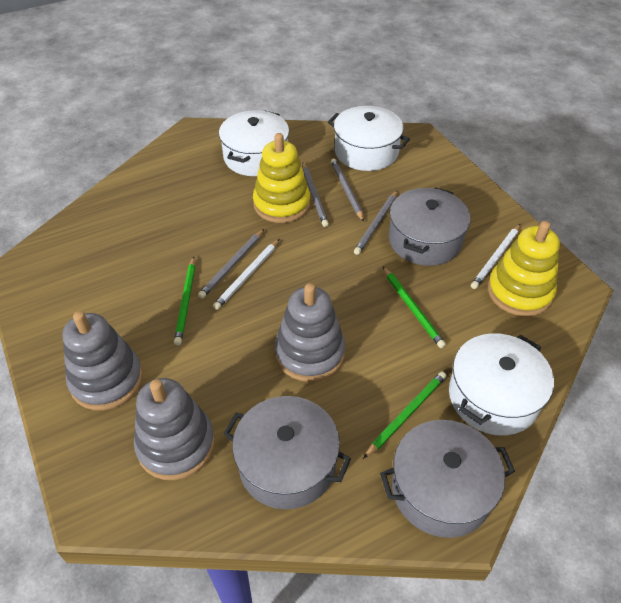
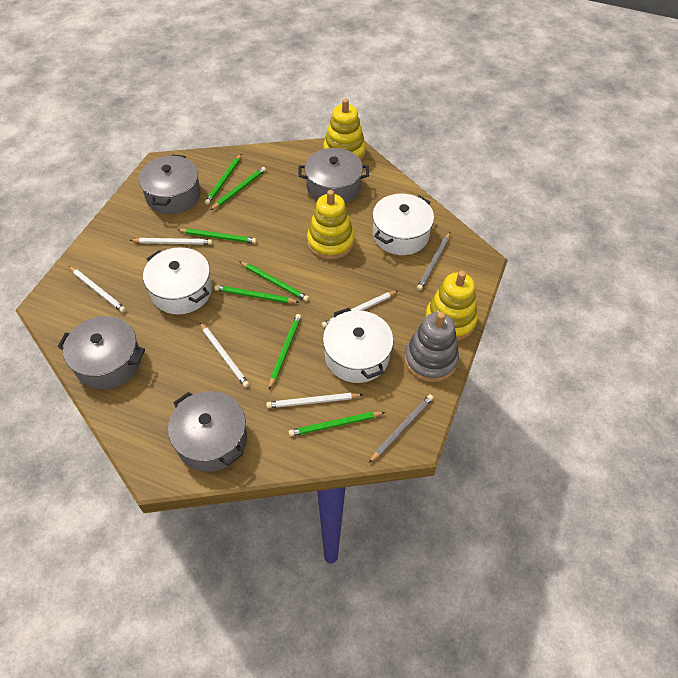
green pencil: [174,257,195,345] [363,371,447,459] [383,267,446,348] = 3 -> [177,228,257,243] [205,154,242,205] [211,167,266,210] [215,285,300,303] [239,261,309,301] [269,314,301,389] [289,412,385,436] = 7
grey pencil: [198,229,264,299] [302,163,329,227] [331,158,364,222] [354,191,397,255] = 4 -> [369,394,433,463] [417,232,450,290] = 2
grey pot: [223,396,351,509] [380,420,515,538] [389,187,471,266] = 3 -> [57,316,145,390] [138,154,201,214] [168,391,247,472] [298,148,369,204] = 4
grey stacking toy: [62,311,143,410] [134,378,215,480] [275,283,345,382] = 3 -> [404,312,459,382] = 1
white pencil: [213,239,279,310] [471,224,520,289] = 2 -> [69,266,126,313] [130,238,213,245] [200,323,249,387] [266,393,363,408] [321,291,398,328] = 5
yellow stacking toy: [253,133,310,223] [488,221,560,317] = 2 -> [307,190,354,260] [323,99,366,160] [425,271,478,341] = 3

